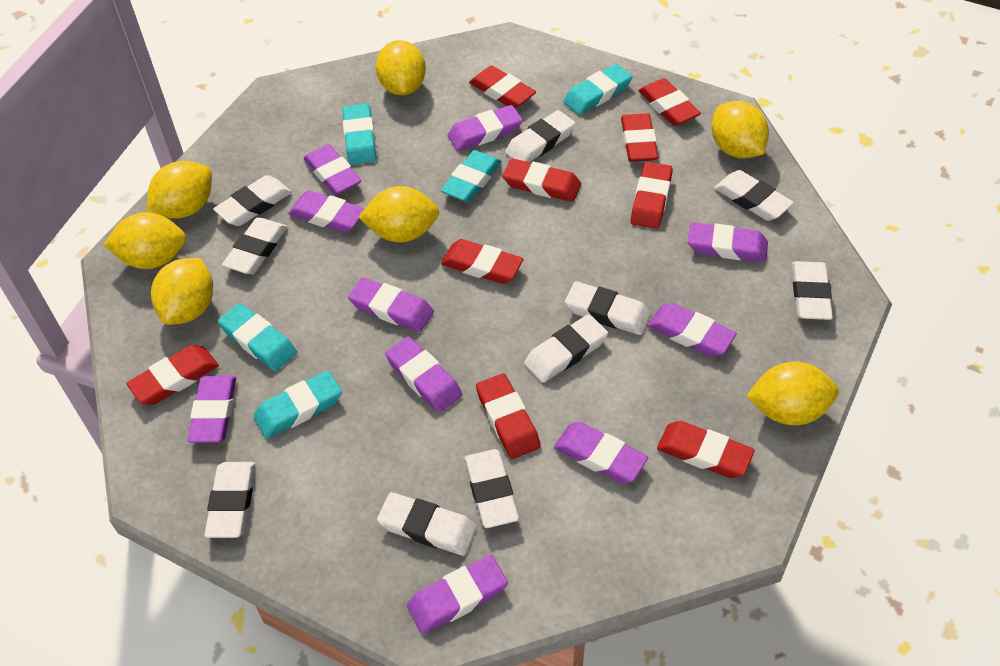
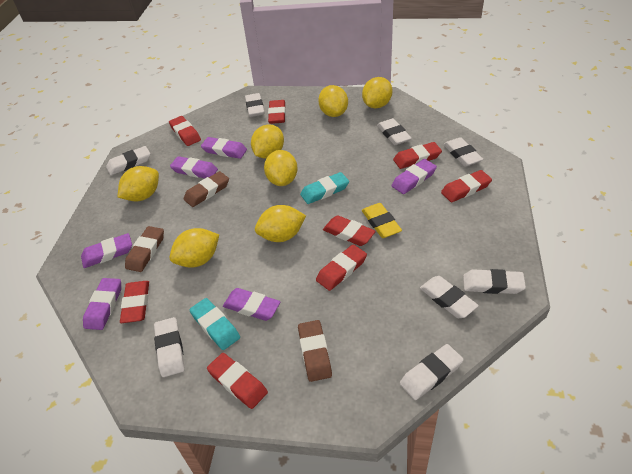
brown eraser: none = 0 -> [125,226,164,272] [184,171,229,207] [298,320,332,382] = 3
purple eraser: [188,376,236,443] [288,190,365,233] [304,144,361,195] [348,277,434,332] [385,336,463,412] [407,555,508,634] [448,105,523,151] [554,422,648,484] [647,303,737,357] [688,222,768,262] = 10 -> [81,233,132,268] [83,278,121,330] [170,156,218,178] [201,137,247,159] [223,288,280,321] [392,159,437,194] = 6
red eraser: [126,345,219,405] [441,239,523,284] [469,66,536,108] [476,373,541,459] [502,158,581,202] [621,113,658,162] [630,162,673,229] [638,78,701,126] [657,421,755,478] = 9 -> [120,281,149,323] [169,116,201,146] [207,353,268,409] [268,100,286,124] [316,244,367,291] [323,215,376,246] [393,142,442,169] [441,170,492,202] = 8
turquoise eraser: [218,303,297,371] [253,371,342,439] [343,104,376,165] [441,150,502,202] [563,64,633,115] = 5 -> [189,298,240,350] [300,172,349,204] = 2
white eraser: [204,462,255,538] [213,175,292,226] [222,217,287,274] [377,492,476,556] [465,449,519,528] [505,110,576,162] [524,314,608,383] [565,281,651,335] [714,170,794,221] [792,261,833,320] = 10 -> [106,146,150,175] [154,317,185,377] [245,93,265,117] [377,118,412,145] [400,344,464,400] [420,276,479,318] [443,137,483,167] [463,269,526,294] = 8
yellow eraser: none = 0 -> [362,203,402,238] = 1

